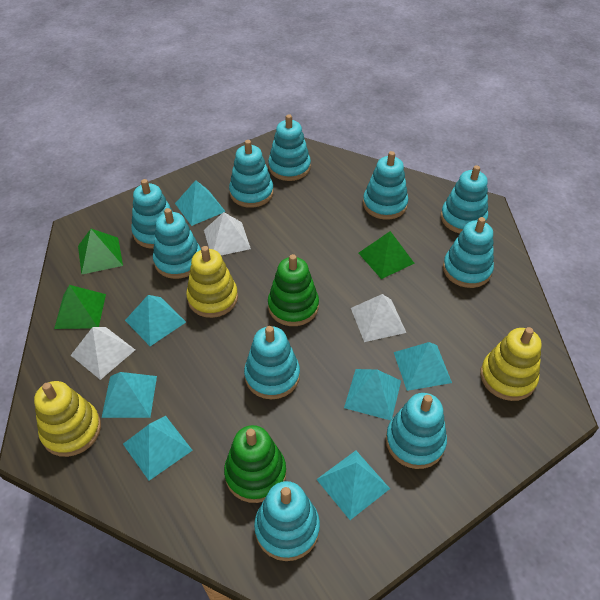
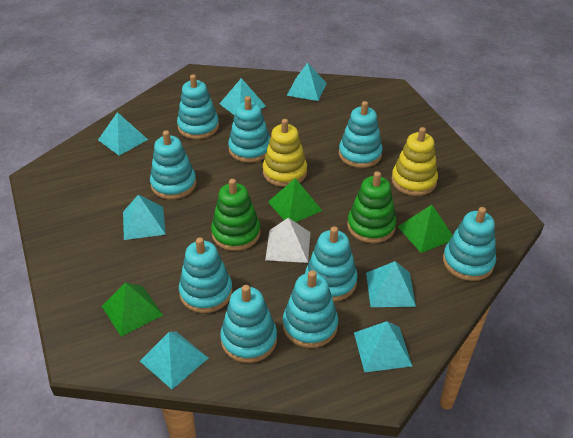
turquoise stacking toy: [131,179,173,249] [153,208,201,279] [229,140,273,208] [244,326,300,399] [254,481,320,561] [268,114,311,181] [363,151,408,220] [386,393,447,469] [441,165,488,233] [443,217,494,288] = 10 -> [150,130,196,199] [177,74,219,139] [179,237,232,313] [220,285,277,363] [228,96,270,163] [283,270,338,348] [305,226,358,302] [339,101,383,168] [443,207,496,281] = 9
white pyramid: [71,327,135,380] [204,212,251,255] [351,294,406,342] = 3 -> [265,218,310,263] = 1
yellow stacking toy: [34,381,101,457] [186,246,238,318] [480,327,542,401] = 3 -> [263,119,307,187] [392,127,438,196] = 2

